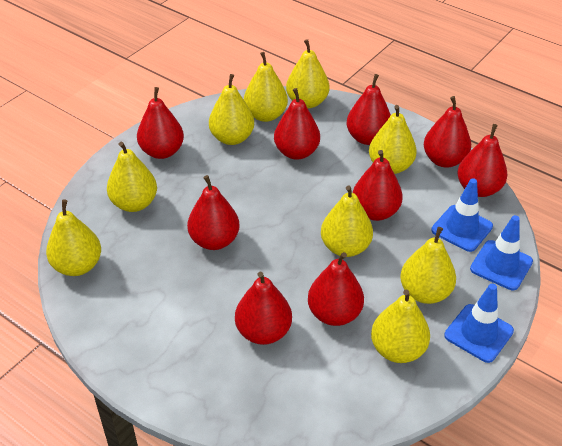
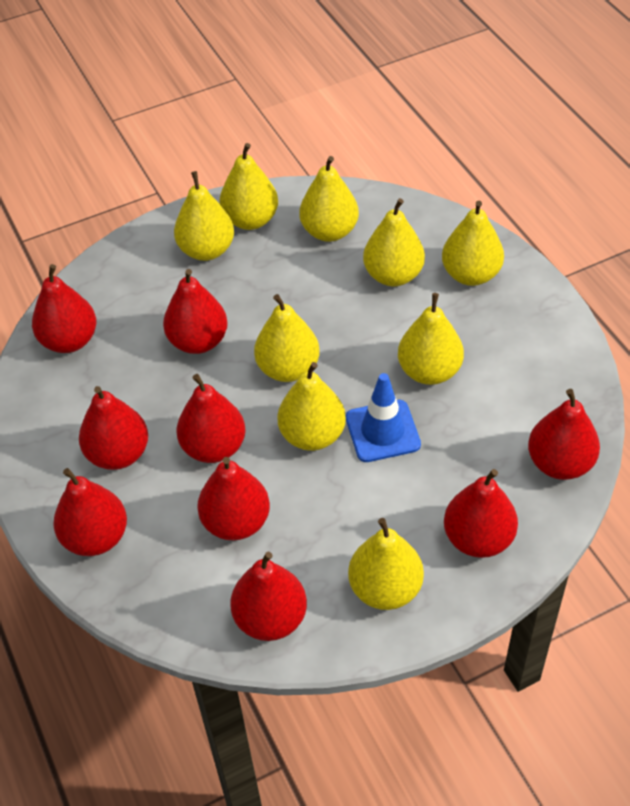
blue traffic cone: [431,178,493,252] [444,284,514,363] [470,215,533,290] = 3 -> [346,373,421,462] = 1

